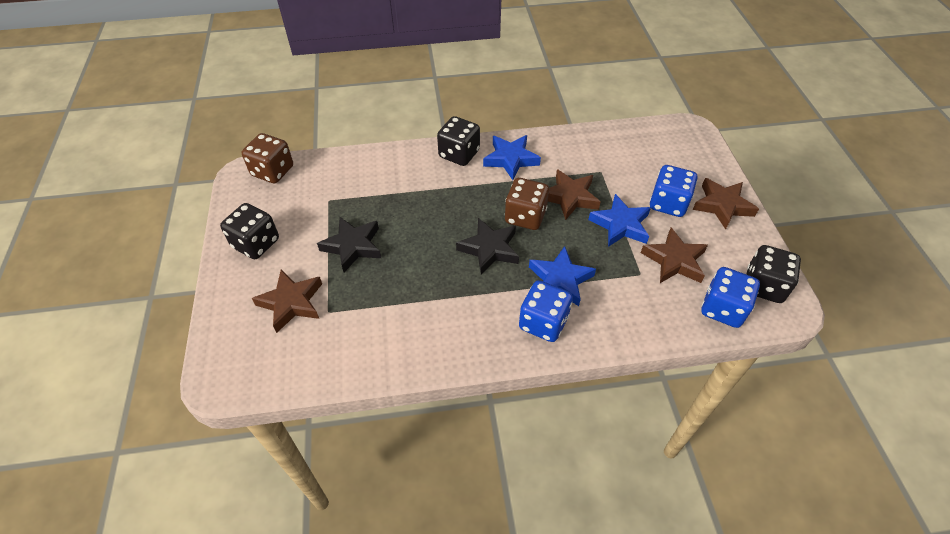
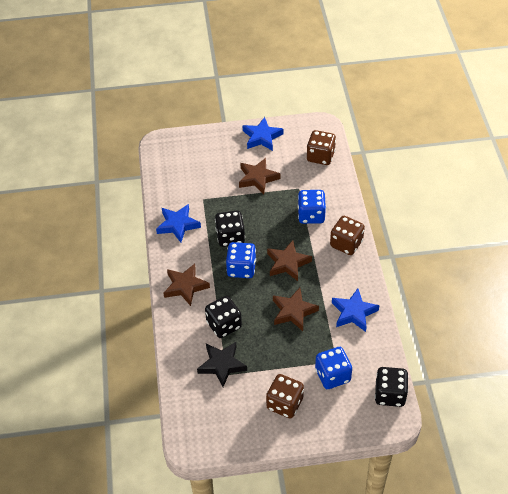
black star: [317,217,381,272] [456,218,519,275] = 2 -> [197,342,247,387] = 1
brown dice: [242,133,293,184] [505,178,549,230] = 2 -> [266,374,304,418] [307,130,336,165] [330,216,365,255] = 3

